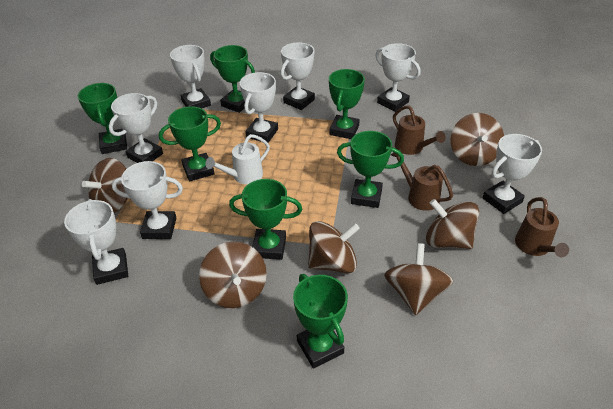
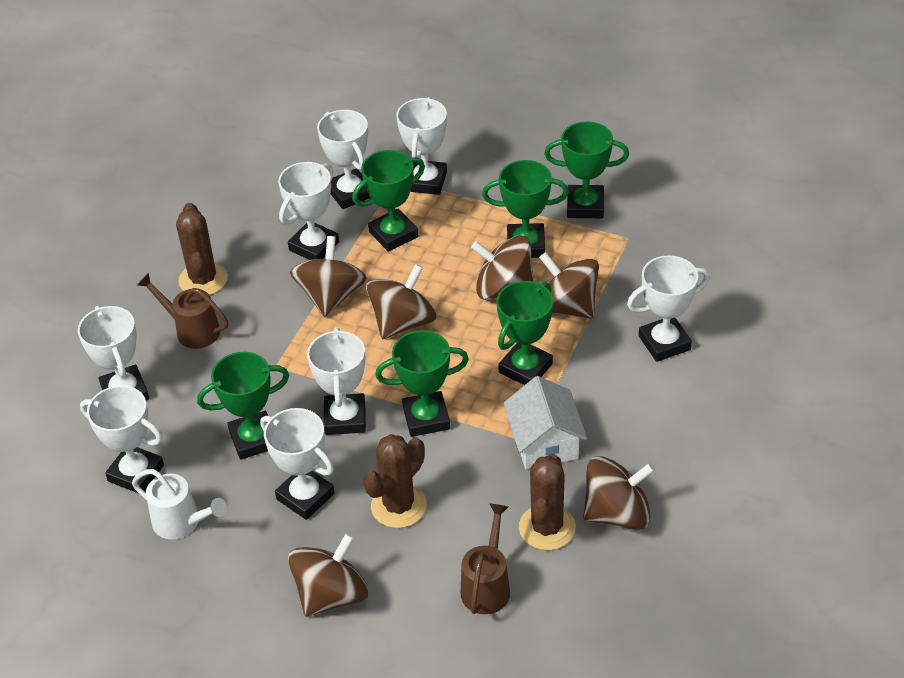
brown cactus: none = 0 -> [176,203,228,295] [363,434,427,528] [519,454,576,550] = 3
brown watering can: [391,148,453,211] [393,106,446,155] [515,197,569,257] = 3 -> [137,273,228,349] [460,504,510,614] = 2
green trophy: [78,83,127,154] [159,106,221,181] [210,45,255,113] [229,179,302,260] [293,274,348,368] [329,69,365,139] [337,131,404,208] = 7 -> [197,352,289,460] [352,150,425,252] [375,330,469,437] [482,160,569,258] [497,281,553,385] [544,121,629,218] = 6
white house: none = 0 -> [504,376,587,469] = 1

